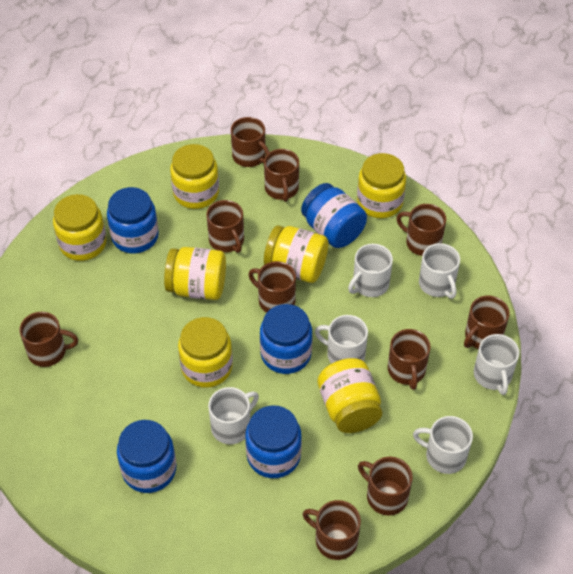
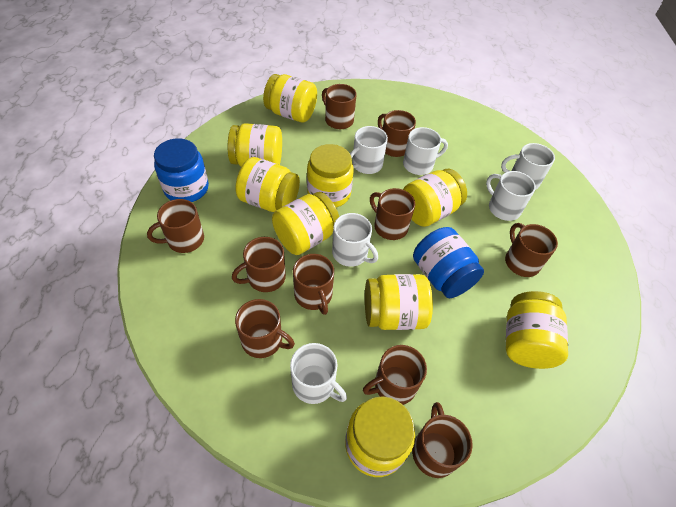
blue jar: [107,187,159,253] [117,420,176,493] [246,405,302,478] [260,304,312,374] [301,183,367,248] = 5 -> [154,138,209,202] [413,227,484,298] = 2
yellow jar: [53,194,107,261] [164,247,226,300] [170,144,219,209] [178,317,233,388] [264,225,328,283] [318,358,382,433] [357,153,406,218] = 7 -> [228,123,282,167] [235,157,300,212] [263,74,317,123] [272,192,339,255] [307,144,354,208] [345,396,415,477] [365,274,433,330] [403,169,467,227] [506,291,568,369] = 9

